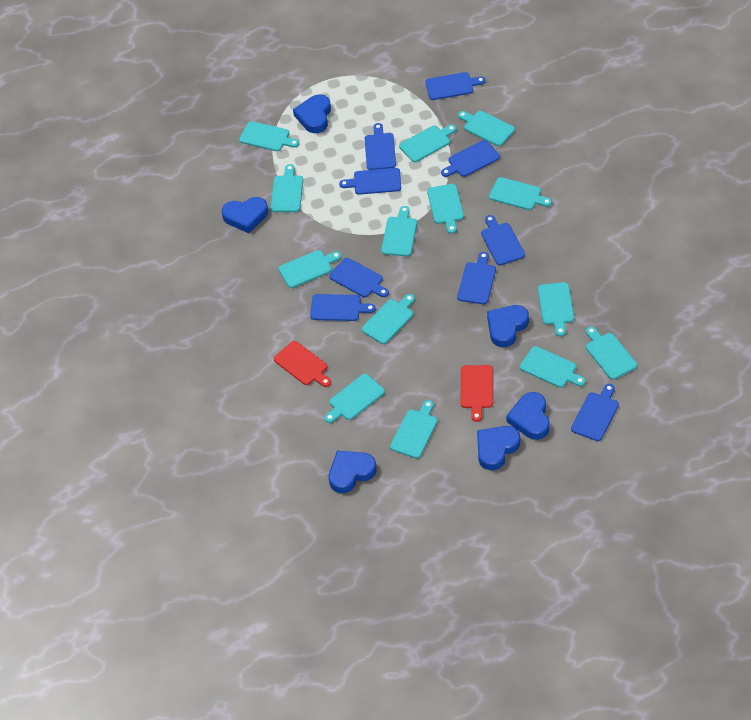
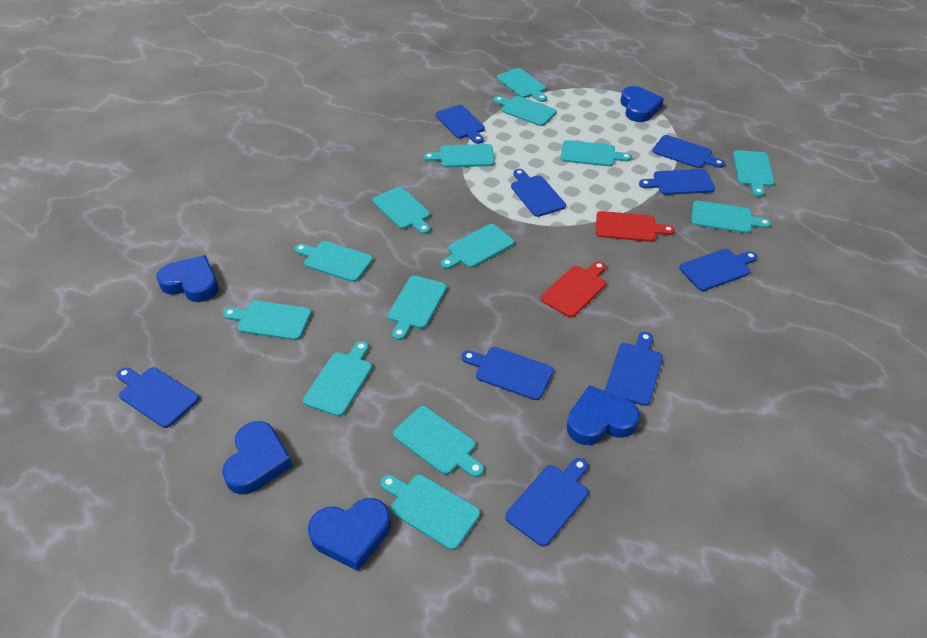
blue heart: [222,197,268,233] [293,94,331,133] [329,451,377,493] [477,426,520,470] [487,305,529,347] [507,392,550,440] = 6 -> [156,255,219,302] [222,421,293,495] [308,498,391,571] [567,385,640,445] [621,86,664,122] = 5

